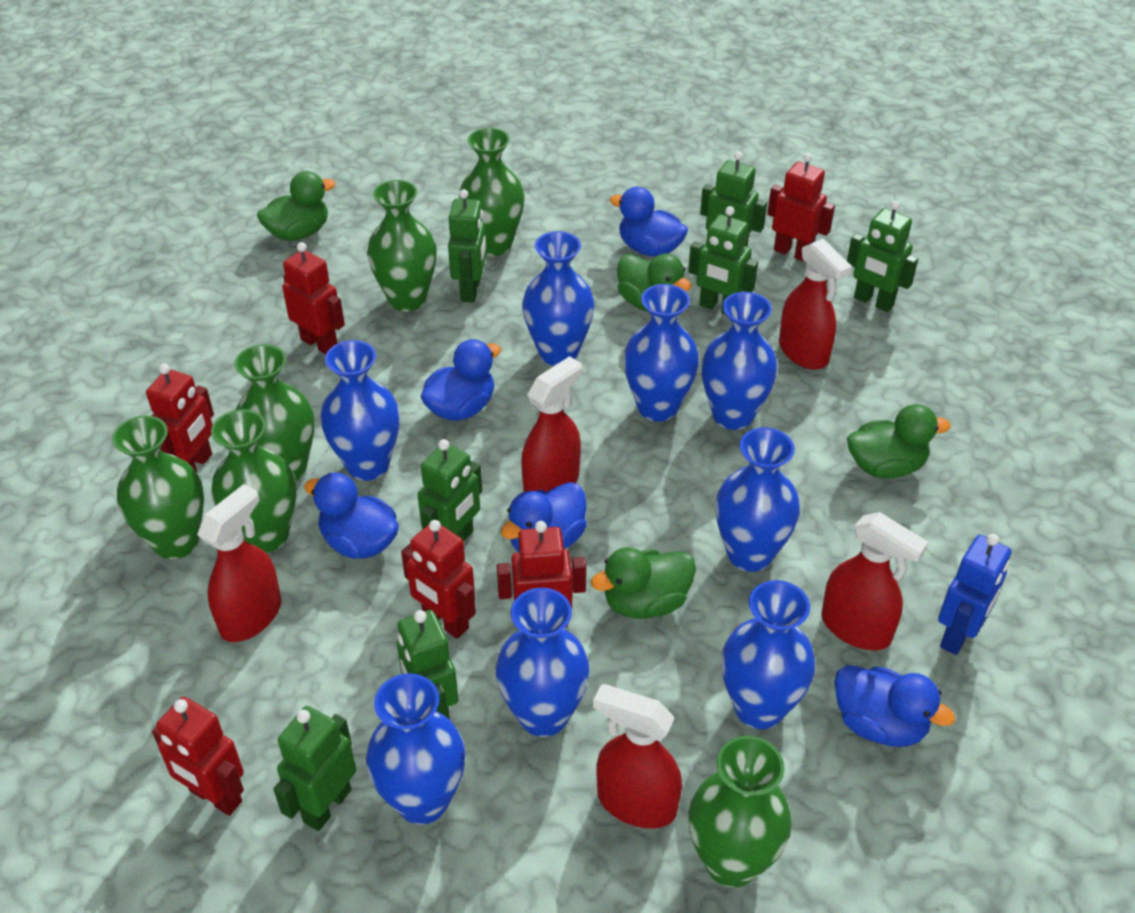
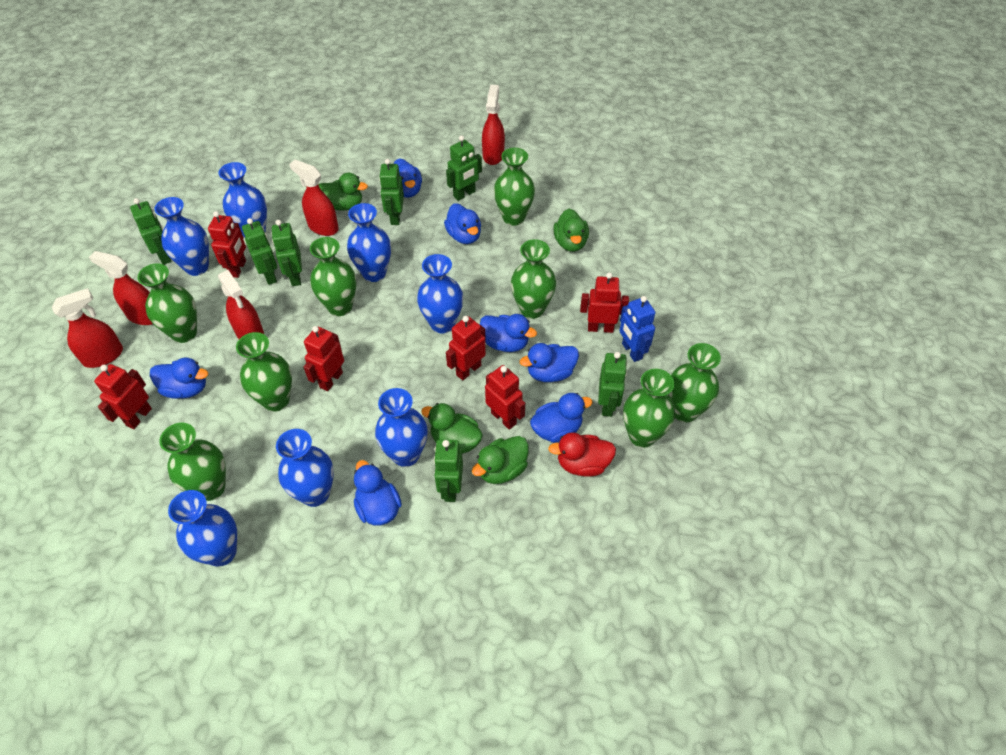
blue duck: [304,473,399,559] [421,339,501,421] [501,482,587,552] [610,187,688,257] [834,665,955,747] = 5 -> [150,358,208,399] [354,460,402,526] [393,158,422,198] [444,203,481,244] [480,314,537,352] [520,343,579,382] [530,393,593,443] = 7
blue vase: [320,340,400,481] [366,673,465,825] [496,588,590,737] [522,231,595,366] [624,284,699,422] [701,292,778,430] [715,427,800,572] [721,580,815,729] = 8 -> [154,197,209,276] [168,490,237,567] [219,162,267,238] [276,429,334,507] [347,203,391,282] [375,388,427,467] [417,254,463,334] = 7
green vase: [112,415,204,559] [211,409,297,553] [234,344,314,481] [367,180,437,311] [459,128,525,256] [689,736,792,887] = 6 -> [137,263,197,343] [159,423,226,501] [236,332,292,412] [310,237,357,316] [494,148,535,226] [511,239,556,319] [623,369,675,448] [668,343,721,422] = 8
red duck: none = 0 -> [548,432,616,477] = 1

